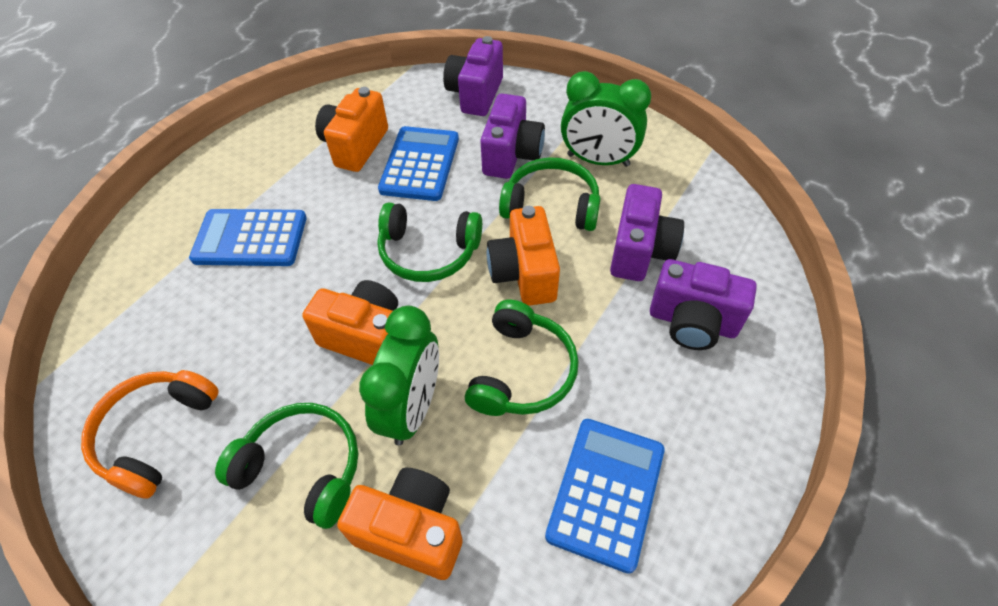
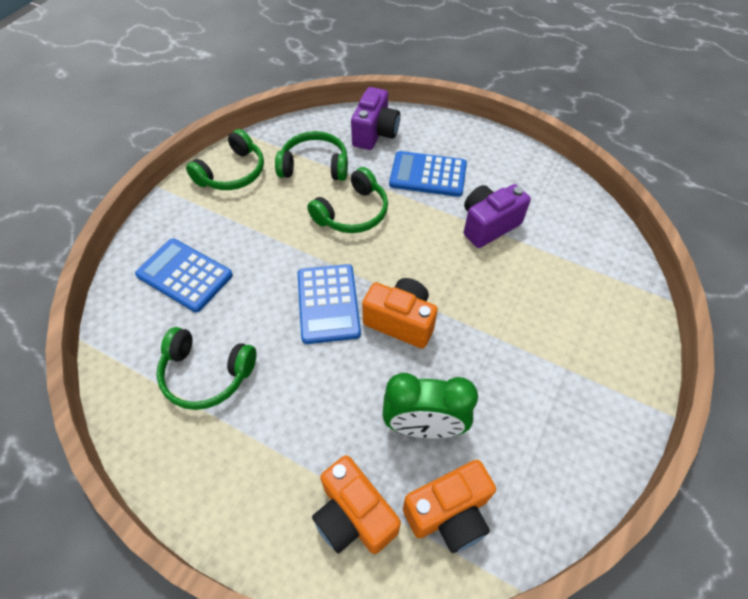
green clock: [359,306,439,445] [561,71,651,167] = 2 -> [382,373,478,439] = 1
orange camera: [302,280,398,365] [315,87,388,172] [337,468,463,580] [487,206,560,306] = 4 -> [312,455,401,554] [362,278,438,349] [403,460,496,553] = 3
orange headphones: [81,370,219,499] = 1 -> none = 0
purple camera: [443,36,503,116] [480,94,545,179] [610,184,684,281] [650,259,757,350] = 4 -> [351,87,400,150] [464,184,531,248] = 2

